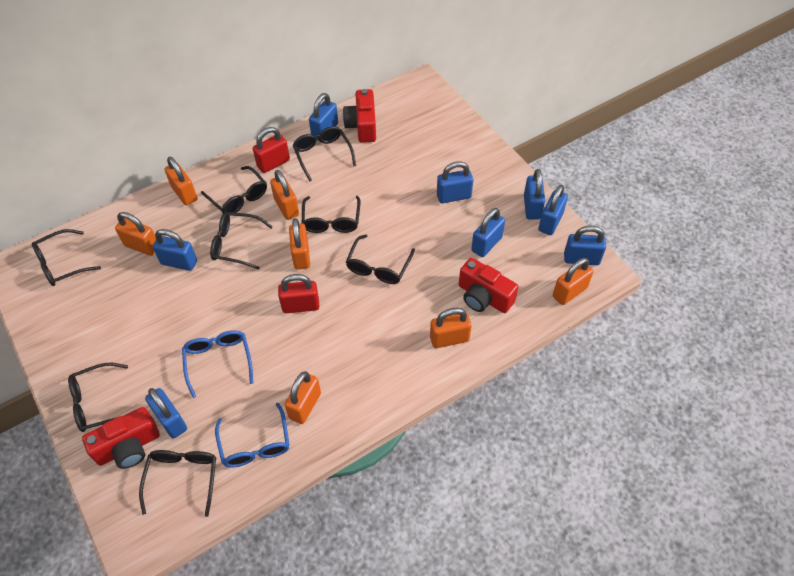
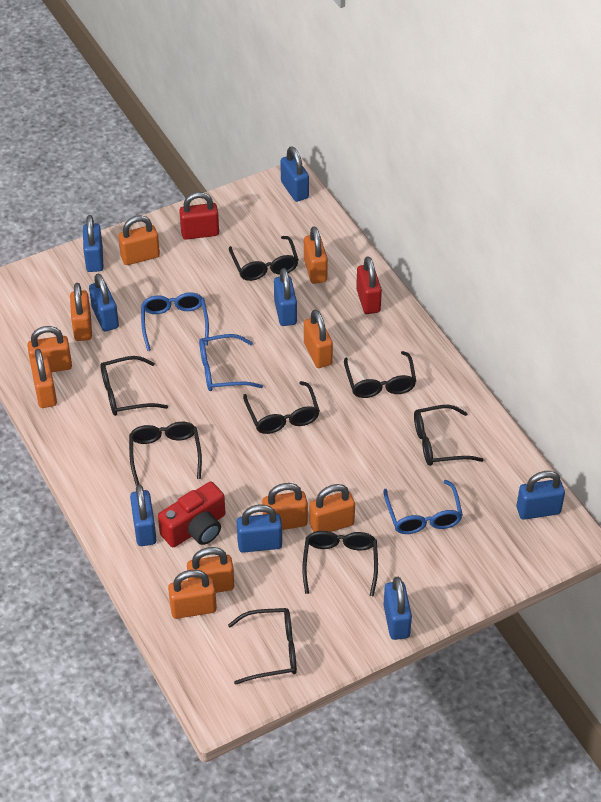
blue glasses: [182,330,253,398] [215,403,290,468] = 2 -> [141,293,209,351] [199,334,263,391] [383,480,463,534] = 3
orange padlock: [115,212,156,256] [164,157,197,206] [270,170,299,220] [285,371,321,424] [289,218,310,270] [430,308,472,348] [553,258,593,305] = 7 -> [27,326,72,372] [30,349,57,408] [70,283,92,341] [118,215,160,265] [168,570,217,619] [187,547,234,593] [262,483,308,530] [304,226,328,284] [304,309,333,368] [309,484,355,532] = 10
red camera: [82,407,160,469] [343,89,376,143] [459,258,518,313] = 3 -> [158,482,225,547] = 1

